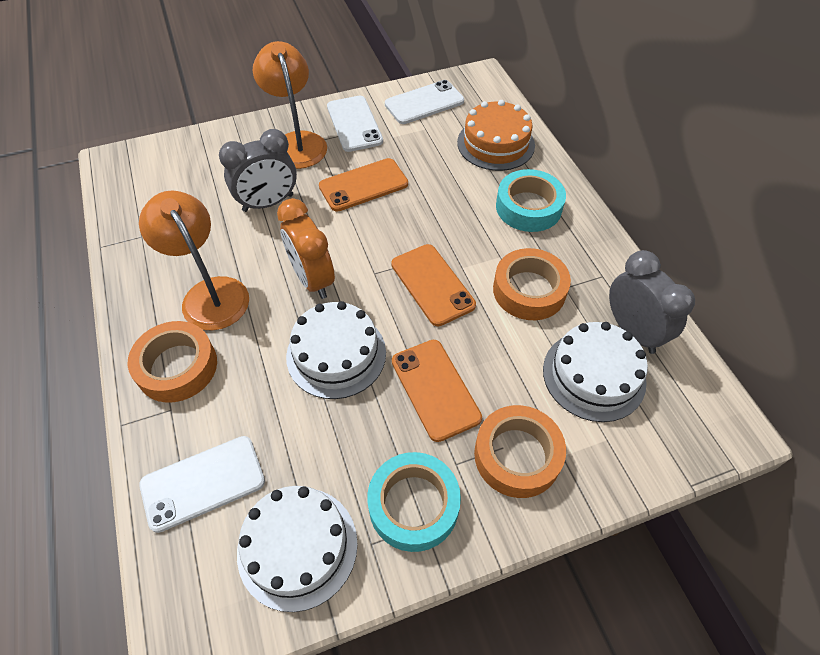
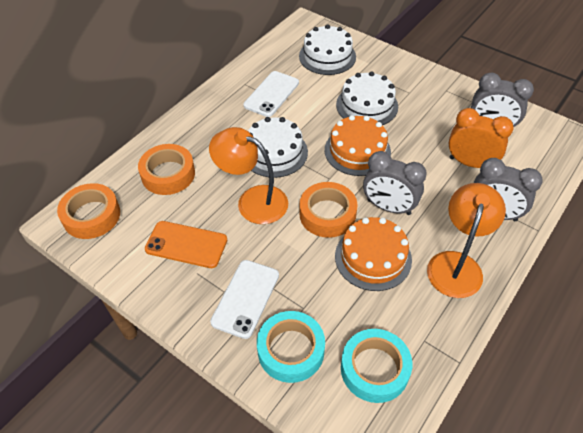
grey clock: [219,129,297,212] [609,250,695,354] = 2 -> [363,151,427,215] [471,72,534,127] [474,158,543,221] = 3
orange cake: [457,100,535,171] = 1 -> [325,115,391,176] [335,217,412,291] = 2
orange phone: [319,158,408,212] [391,244,476,326] [392,340,482,442] = 3 -> [145,221,227,268] = 1
white phone: [139,436,265,533] [327,96,383,152] [385,80,464,124] = 3 -> [210,260,279,339] [243,71,299,117] = 2

